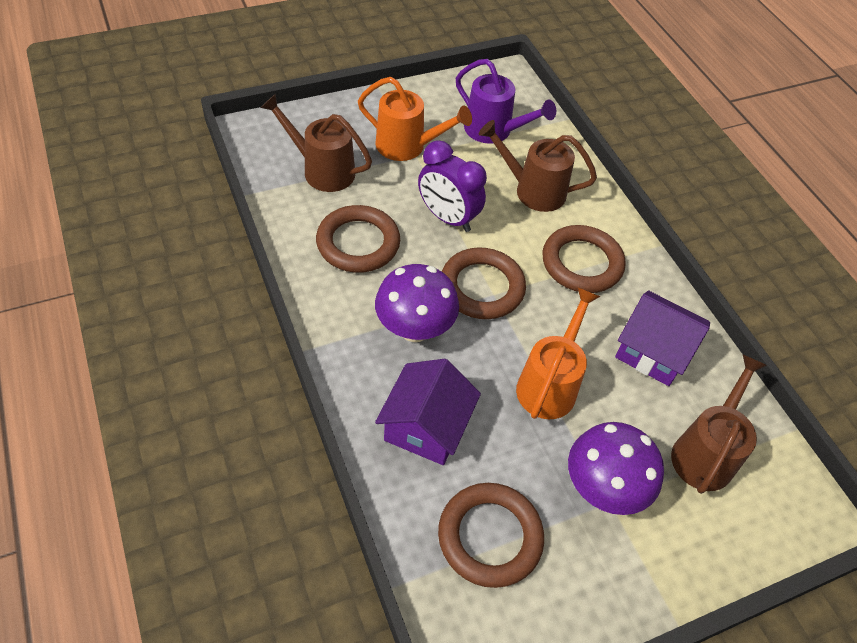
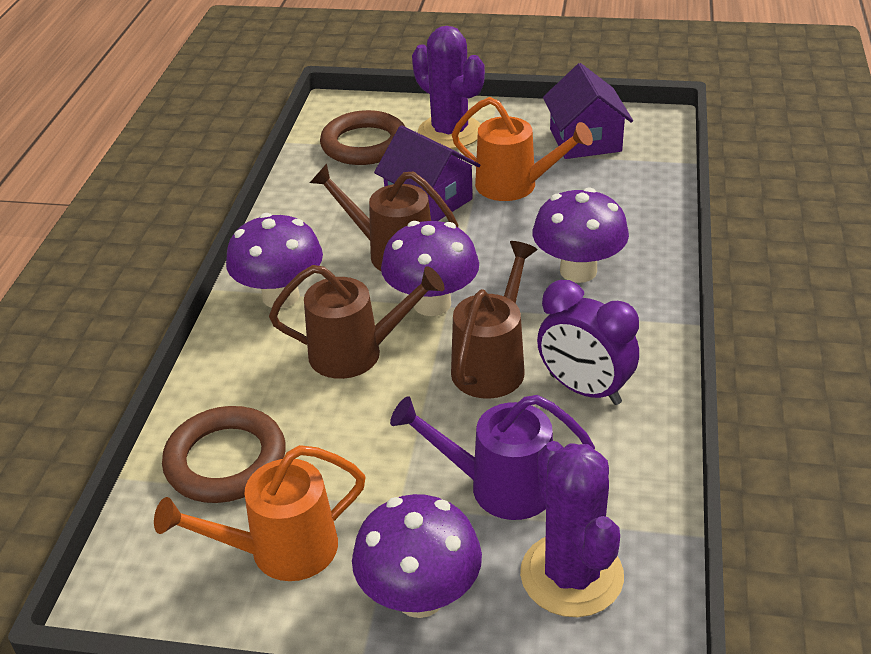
brown ring: [316,205,400,273] [438,483,544,588] [442,247,526,319] [542,225,626,293] = 4 -> [162,406,286,503] [320,110,405,165] = 2
purple cactus: none = 0 -> [412,26,485,149] [520,441,624,617] = 2
purple mushroom: [375,264,459,342] [568,422,664,515] = 2 -> [226,213,323,308] [352,494,482,618] [381,221,479,316] [533,187,629,283] = 4

